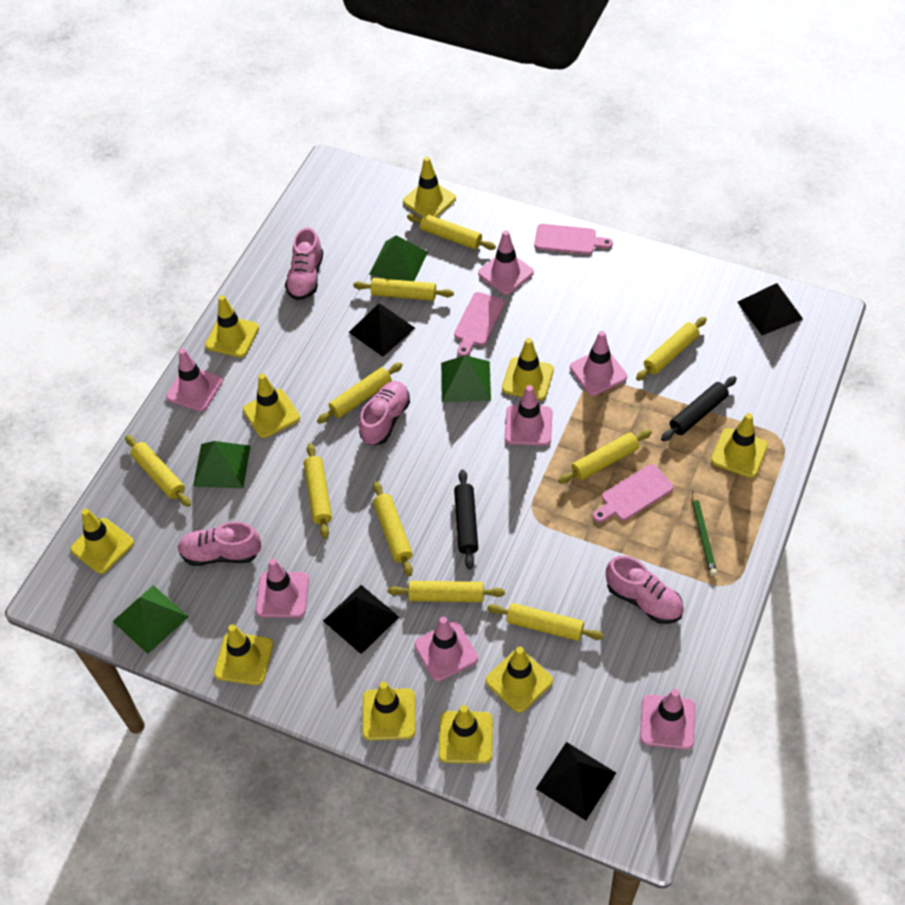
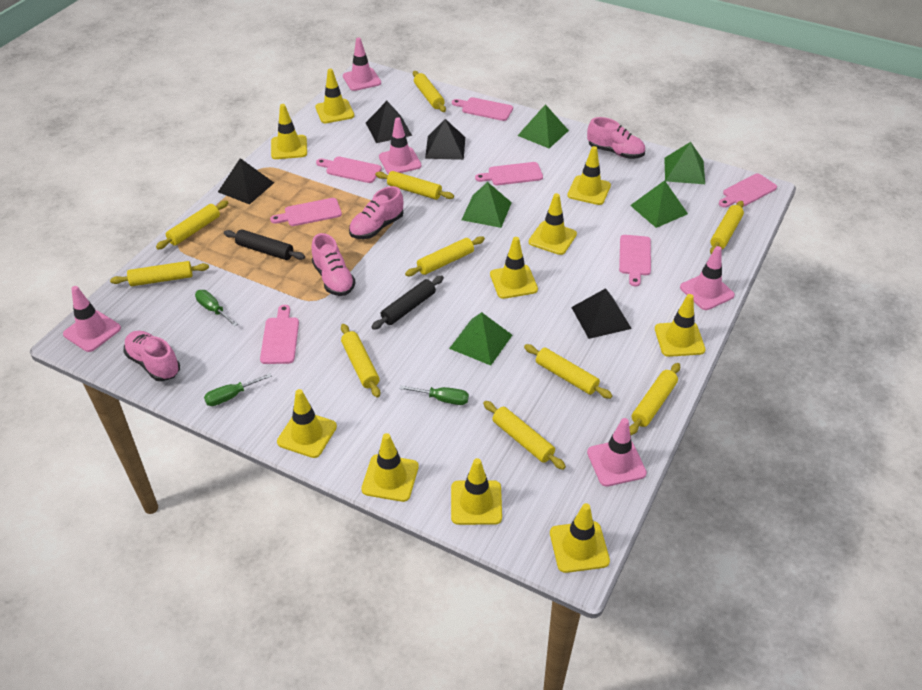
green pencil: [692,491,717,576] = 1 -> none = 0
green pyramid: [112,585,189,654] [193,441,251,488] [369,236,428,281] [441,355,491,402] = 4 -> [449,312,512,365] [461,182,512,228] [517,104,569,148] [630,180,688,228] [664,142,705,184] = 5
green screwdriver: none = 0 -> [195,290,238,327] [204,373,272,406] [400,385,469,405] = 3
pink cutting board: [454,292,505,356] [534,224,613,255] [593,464,674,522] = 3 -> [260,305,299,364] [270,198,342,226] [316,157,382,183] [452,97,513,121] [475,162,543,185] [619,235,651,287] [719,173,777,208] = 7
pink traffic cone: [166,348,223,412] [256,559,309,618] [414,617,478,682] [478,230,534,295] [505,385,552,446] [570,331,627,396] [640,689,695,750] = 7 -> [63,286,121,352] [343,37,381,91] [379,117,421,174] [587,418,647,487] [680,246,735,310] = 5

